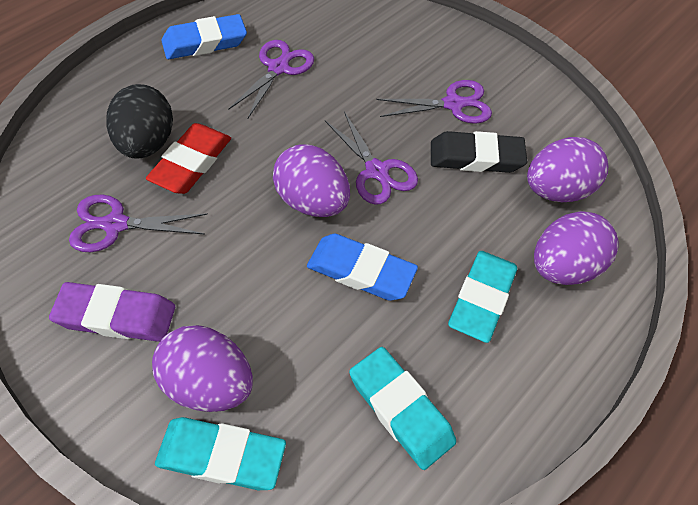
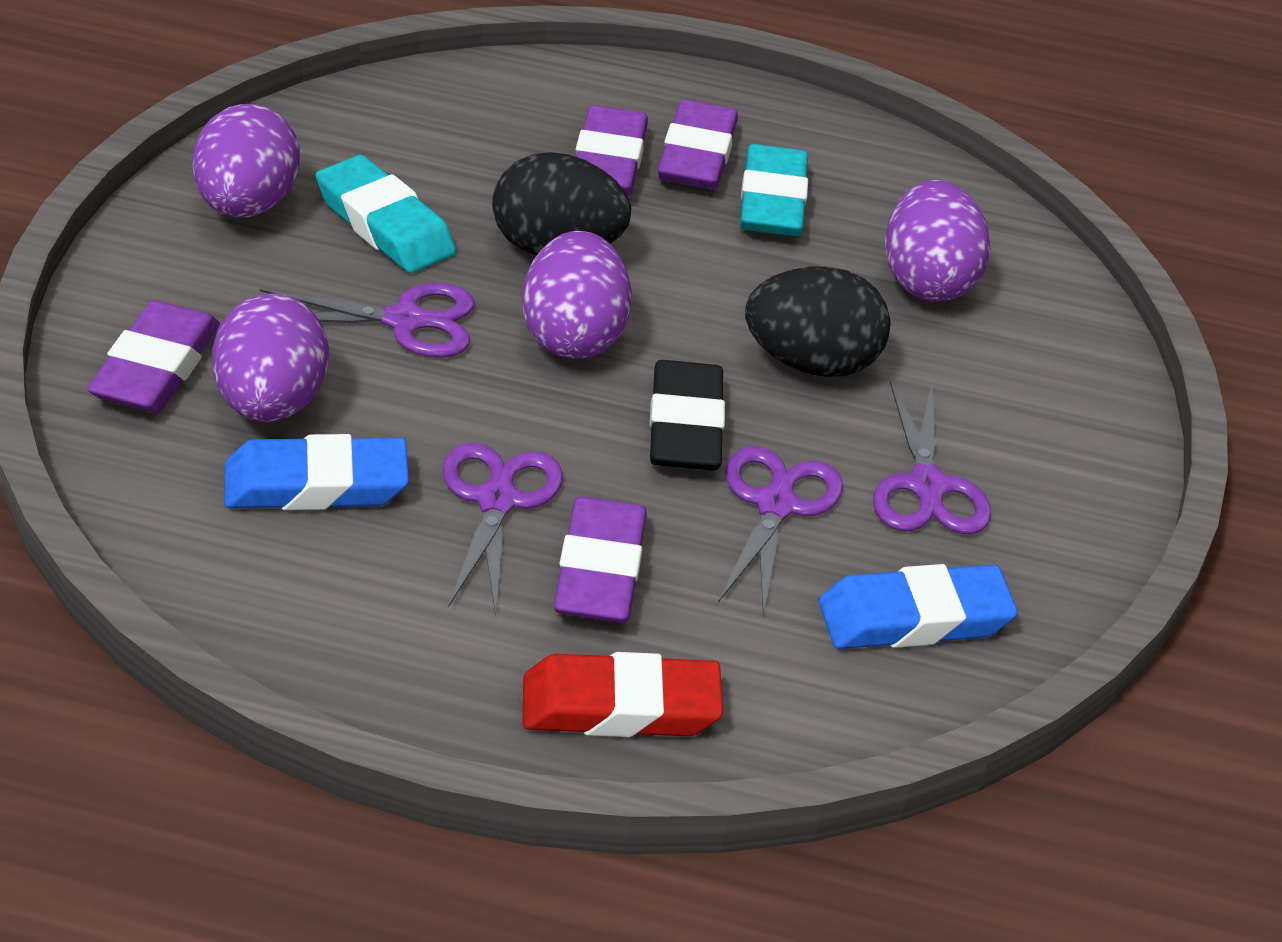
black egg: [106,84,173,159] = 1 -> [492,152,631,255] [745,267,890,377] = 2
purple eraser: [49,282,175,342] = 1 -> [87,300,220,413] [554,496,647,623] [576,105,648,196] [658,100,738,190] = 4
turquoise eraser: [155,417,286,490] [349,347,456,470] [448,251,517,343] = 3 -> [316,155,456,273] [740,144,808,236] = 2

